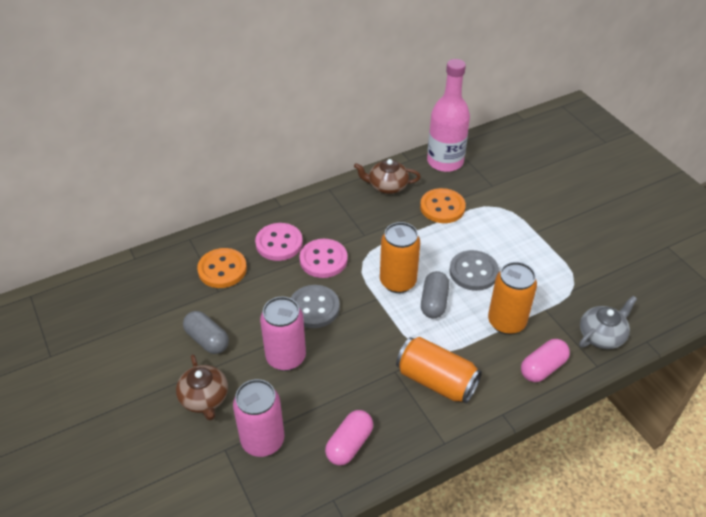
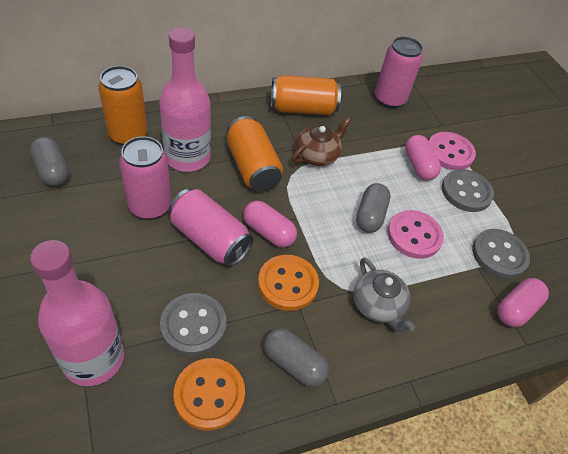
brown teapot: [176,354,228,420] [354,159,421,194] = 2 -> [292,117,351,166] = 1
grey button: [291,285,340,328] [449,250,499,291] = 2 -> [160,293,226,356] [442,169,494,212] [472,229,530,279] = 3
grey capsule: [183,311,229,354] [421,271,449,318] = 2 -> [30,137,69,186] [264,328,329,387] [356,183,391,233] = 3
pink bottle: [427,59,470,172] = 1 -> [30,240,124,386] [159,28,211,172] = 2
pink can: [233,379,284,457] [260,297,306,371] = 2 -> [119,136,171,220] [168,189,254,267] [375,37,423,108] = 3
pink capsule: [325,410,373,465] [521,339,570,382] = 2 -> [243,201,297,248] [405,135,441,180] [497,278,549,327] = 3

